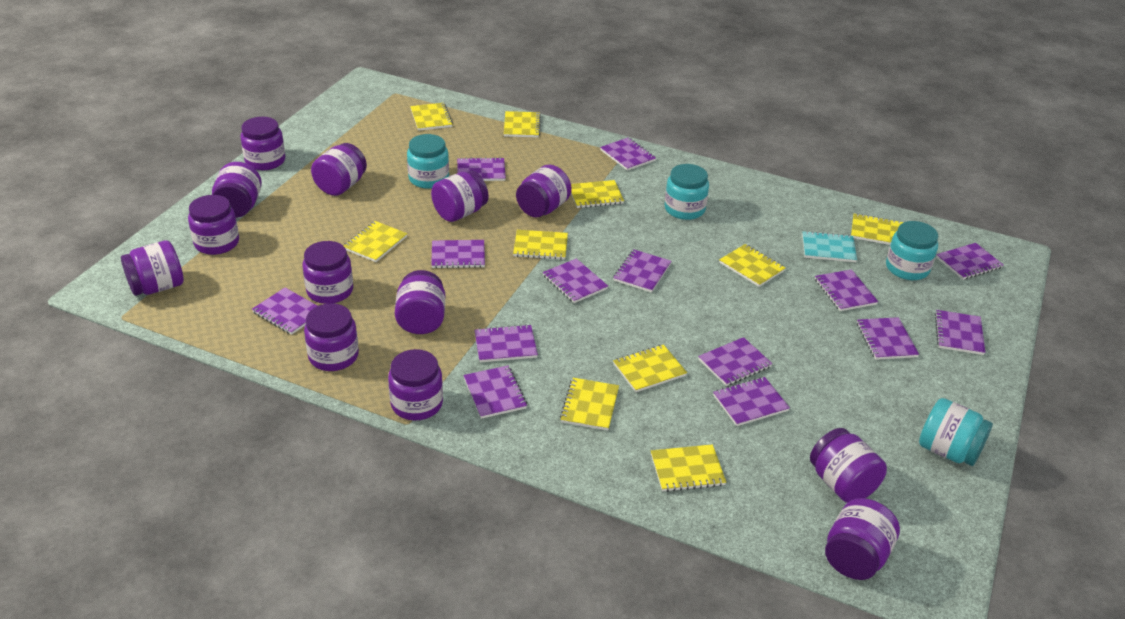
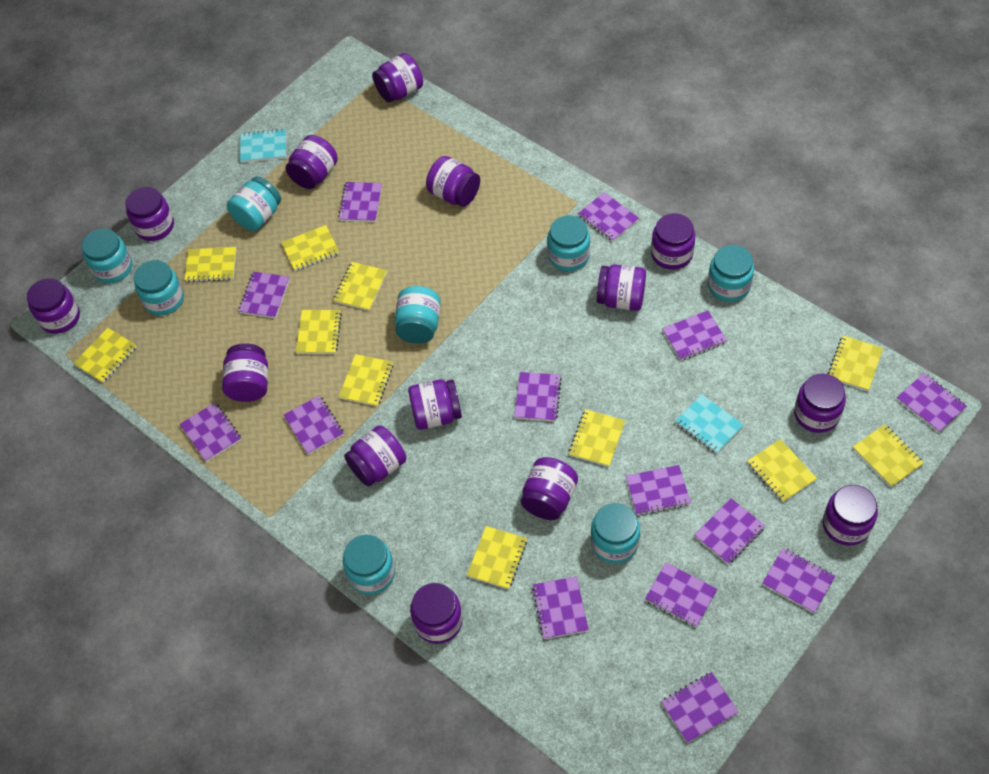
purple jar: [121,240,184,296] [188,195,239,255] [212,162,262,218] [241,117,285,170] [302,241,353,304] [304,303,359,371] [311,143,367,196] [388,349,443,420] [395,270,445,334] [431,171,488,222] [516,165,572,218] [810,428,887,503] [825,498,900,580] = 13 -> [27,278,80,334] [126,187,174,241] [222,343,268,402] [286,135,338,189] [344,425,406,487] [372,53,423,102] [408,379,462,430] [410,583,463,644] [426,156,480,207] [521,457,578,520] [597,264,646,311] [651,213,695,270] [794,374,846,433] [823,485,878,546] = 14
turquoise jar: [407,134,449,189] [664,164,709,220] [886,221,938,280] [919,398,993,466] = 4 -> [82,228,132,283] [134,260,184,316] [227,177,281,231] [343,535,395,595] [394,286,441,344] [547,215,590,271] [591,503,640,563] [708,245,754,302] = 8
turquoise notebook: [802,231,857,262] = 1 -> [240,129,286,163] [675,394,744,454] = 2
yellow notebook: [344,221,407,262] [410,103,453,131] [504,111,541,137] [513,230,568,260] [560,378,619,430] [571,180,624,208] [613,345,687,392] [651,444,726,492] [719,244,786,287] [851,213,904,245] = 10 -> [73,328,137,383] [184,247,237,282] [281,225,340,271] [296,310,342,354] [333,262,387,311] [339,354,394,407] [467,526,527,589] [569,409,625,467] [747,439,817,502] [828,335,883,391] [853,424,924,487] = 11

